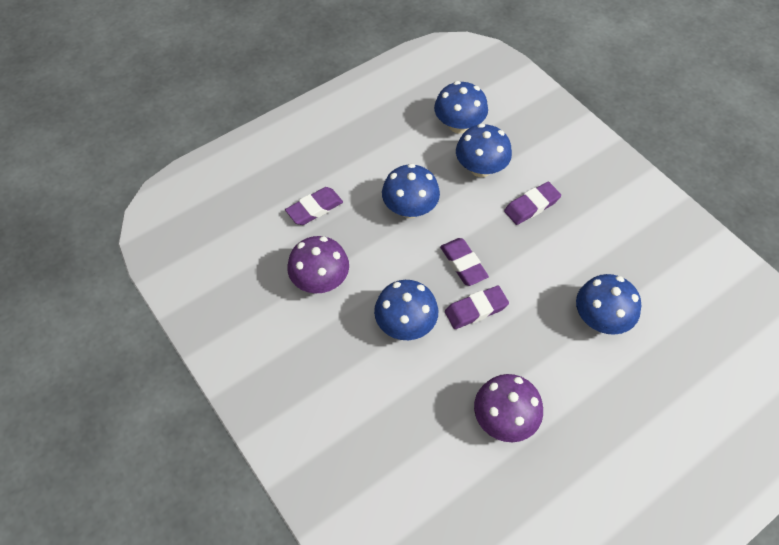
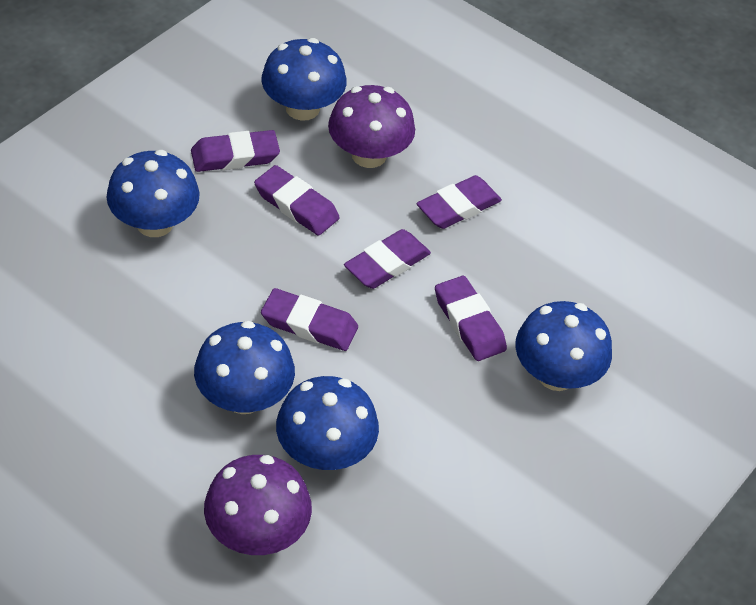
purple eraser: [285,187,343,225] [440,238,489,286] [445,286,509,329] [504,182,561,225] = 4 -> [191,130,280,172] [254,165,340,236] [261,288,358,351] [344,229,431,289] [416,175,502,229] [435,276,507,361] = 6

